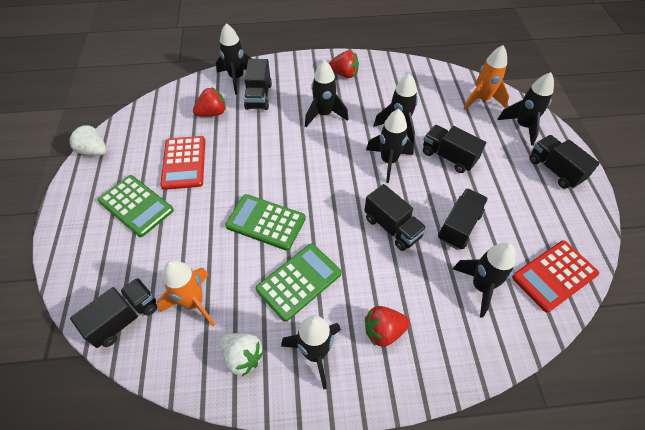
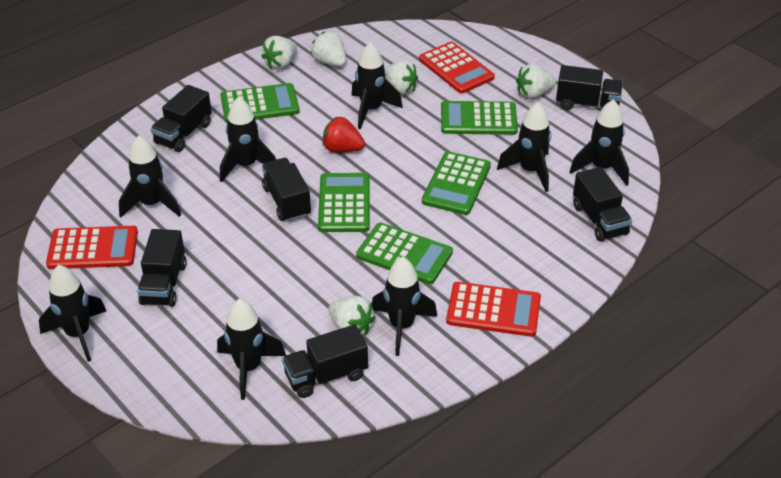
black rocket: [216,23,252,94] [281,315,341,390] [305,60,349,127] [366,109,414,183] [373,73,418,144] [452,243,516,318] [497,72,554,146] = 7 -> [39,265,106,362] [119,135,181,218] [217,299,286,400] [220,97,276,182] [351,42,403,129] [372,257,437,356] [497,102,551,192] [570,100,629,186] = 8
green calculator: [98,175,174,237] [225,194,306,251] [256,243,342,322] = 3 -> [220,83,299,123] [318,173,370,232] [356,223,453,284] [422,151,491,215] [441,101,518,135] = 5
orange rocket: [157,260,215,327] [463,45,509,110] = 2 -> none = 0
red calculator: [160,136,205,190] [512,240,599,313] = 2 -> [46,226,138,269] [419,42,495,94] [446,282,541,337] = 3
red strawberry: [193,88,226,116] [329,50,359,78] [365,306,410,347] = 3 -> [322,117,365,153] = 1
white strawberry: [68,124,107,155] [220,333,264,377] = 2 -> [261,36,297,70] [311,32,346,67] [328,296,375,335] [384,60,418,95] [516,64,556,99] = 5

